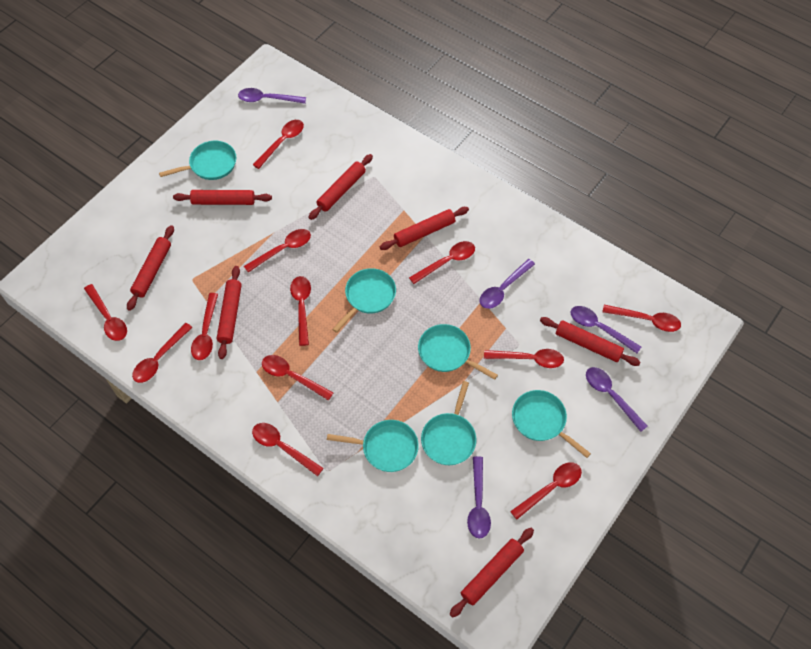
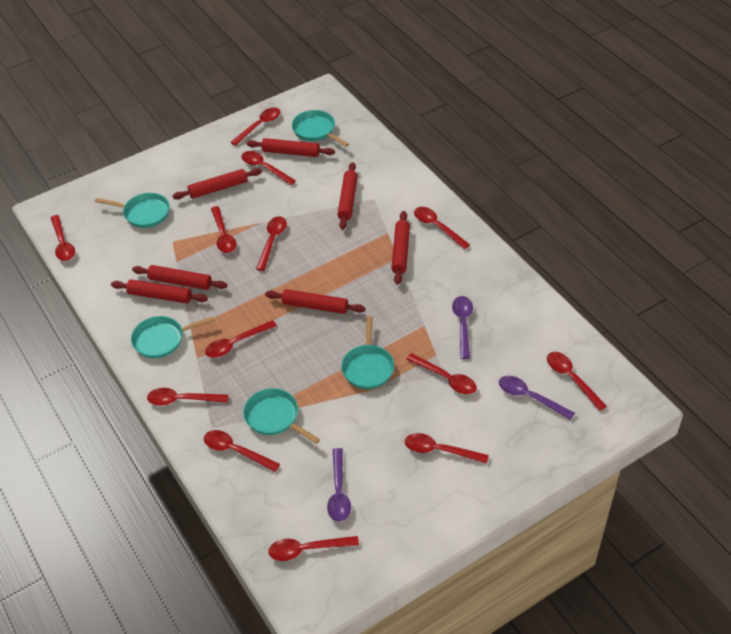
purple spoon: [238,88,306,104] [467,456,491,539] [479,259,535,309] [570,306,641,353] [586,367,648,432] = 5 -> [327,448,351,522] [452,296,473,359] [499,376,575,420] = 3
red spoon: [84,284,127,341] [132,323,193,383] [191,293,218,360] [244,229,311,272] [252,423,324,476] [253,120,304,169] [262,355,333,401] [290,276,311,346] [409,241,475,284] [484,349,564,368] [510,462,582,520] [602,305,681,332] = 12 -> [51,215,75,261] [147,388,229,406] [204,430,280,472] [205,320,277,358] [211,206,236,253] [230,107,280,146] [241,151,296,185] [256,216,287,271] [268,536,359,561] [405,433,489,464] [406,353,477,394] [414,207,470,249] [547,352,607,411] = 13
turquoise pan: [159,141,236,180] [327,420,419,472] [332,268,396,333] [418,324,498,380] [421,381,476,465] [512,390,591,458] = 6 -> [95,193,170,228] [131,316,215,358] [243,388,320,444] [292,110,349,147] [341,316,394,389] = 5

